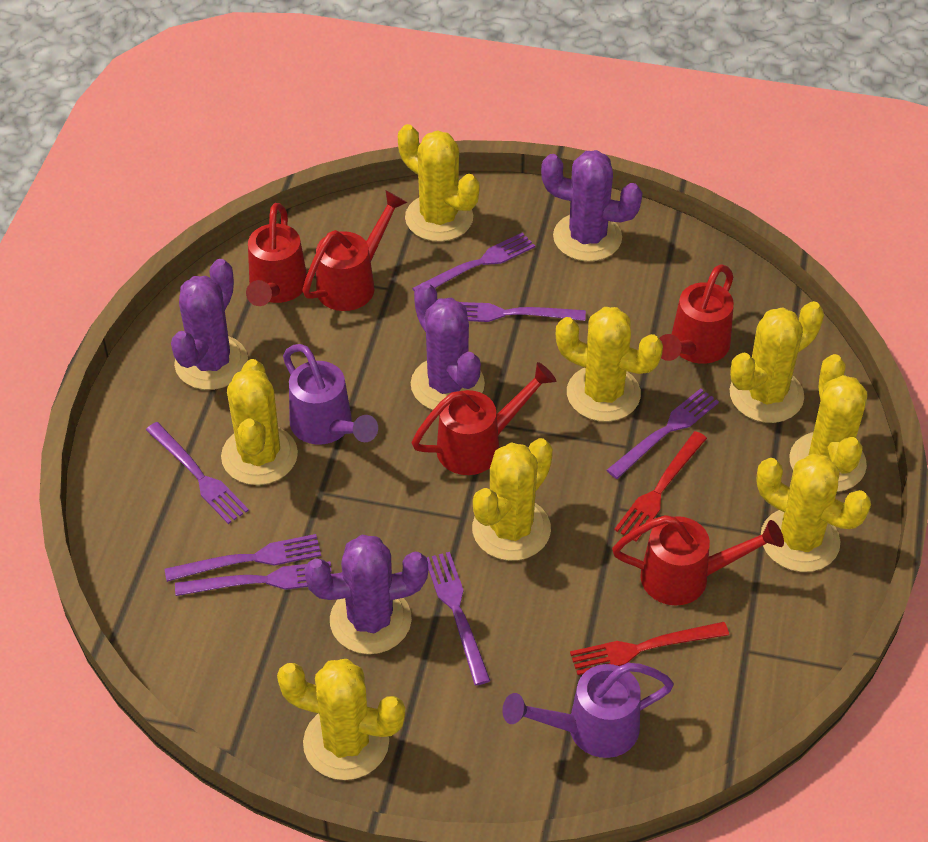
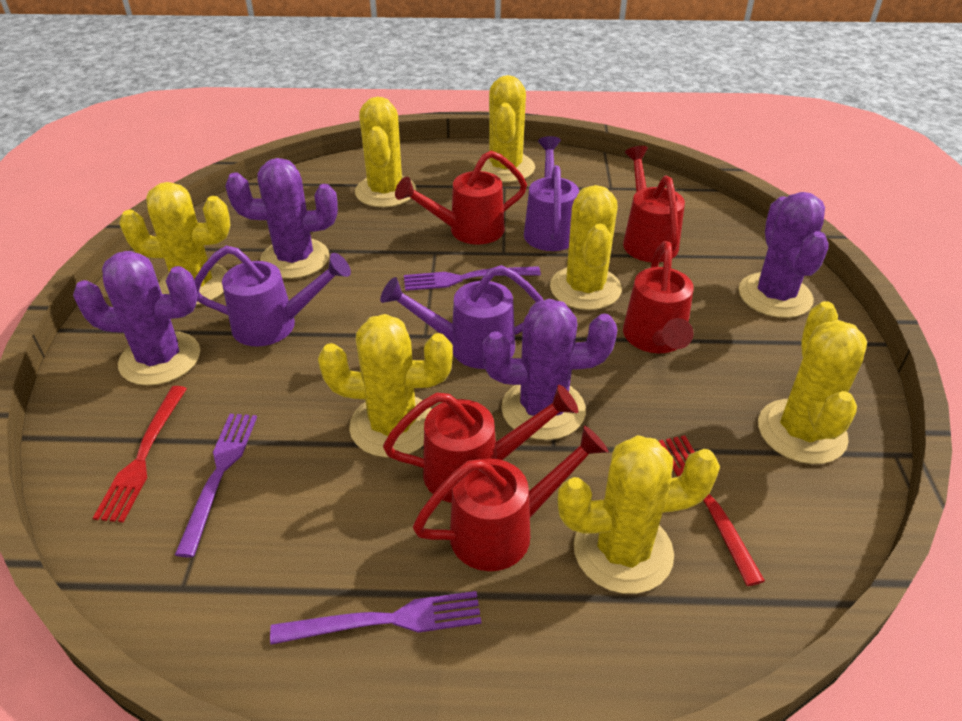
purple fork: [146,422,249,524] [164,534,321,582] [175,561,332,596] [412,232,535,292] [427,552,491,685] [460,302,586,322] [607,388,719,479] = 7 -> [175,414,257,558] [270,591,481,645] [404,266,541,291] = 3
purple watering can: [283,344,378,445] [502,663,674,758] = 2 -> [194,246,351,346] [380,265,544,369] [524,136,579,251] = 3
yellow cactus: [221,359,298,485] [277,659,405,780] [398,124,480,242] [472,438,553,561] [556,307,663,422] [730,301,824,423] [756,454,871,572] [789,354,867,492] = 8 -> [119,182,231,306] [318,314,453,458] [355,97,416,208] [481,75,535,183] [550,185,622,310] [557,435,720,594] [758,301,867,464] = 7

